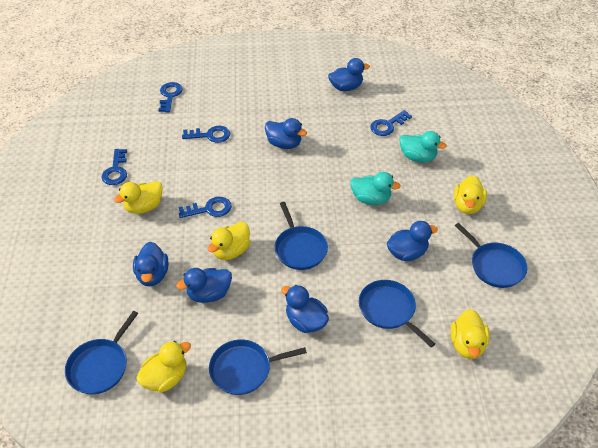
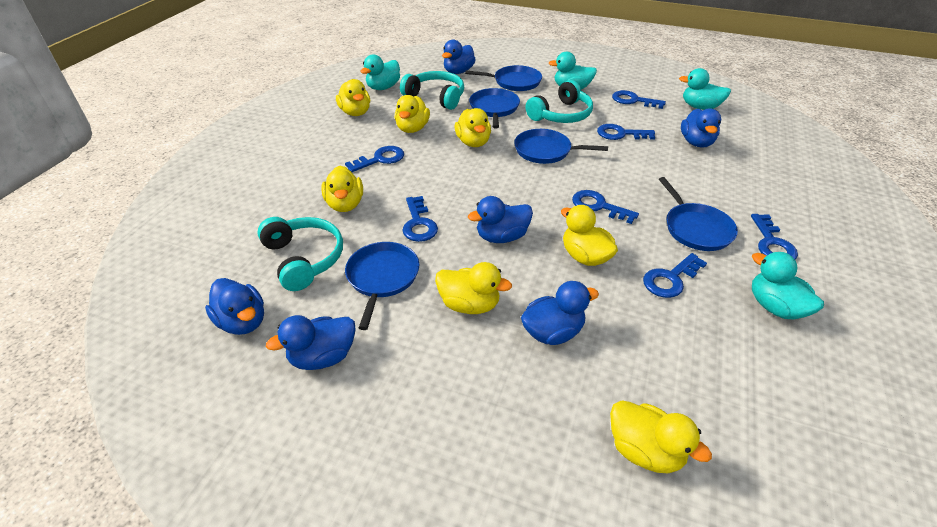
blue key: [101,149,127,185] [159,82,183,112] [179,197,232,218] [182,126,230,143] [370,110,412,136] = 5 -> [345,146,404,172] [402,196,438,242] [572,190,639,224] [597,124,655,140] [612,90,666,109] [643,253,707,298] [751,214,798,259] = 7
turquoise duck: [350,172,401,205] [399,131,446,163] = 2 -> [360,54,400,90] [549,52,597,89] [679,68,731,110] [752,252,824,319] = 4
turquoise headphones: none = 0 -> [257,217,343,291] [400,71,464,110] [526,80,593,123] = 3
yellow duck: [114,181,163,214] [136,341,191,392] [208,222,250,260] [451,309,490,359] [454,175,487,214] = 5 -> [321,165,363,212] [336,79,370,116] [395,95,430,133] [435,262,512,314] [455,108,491,147] [561,205,618,266] [610,401,712,473] = 7

